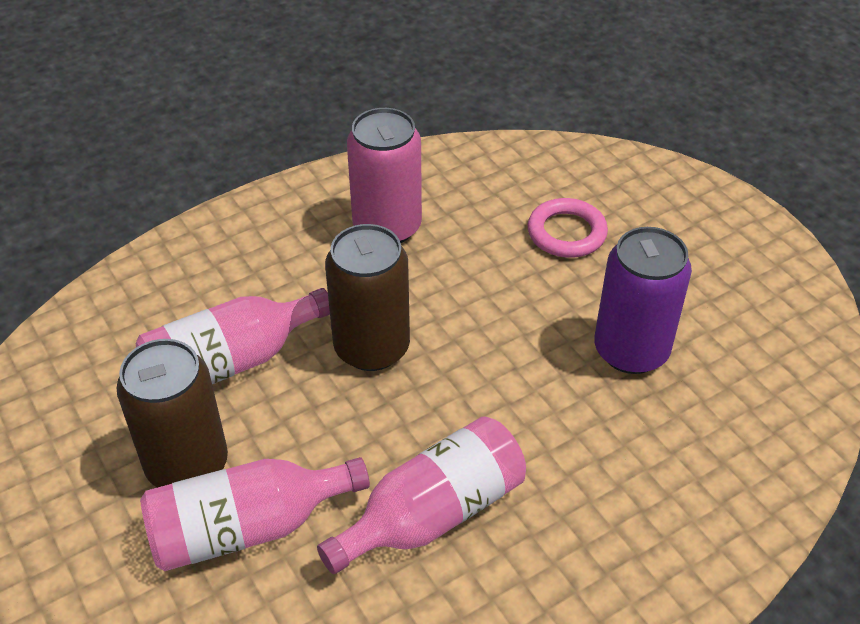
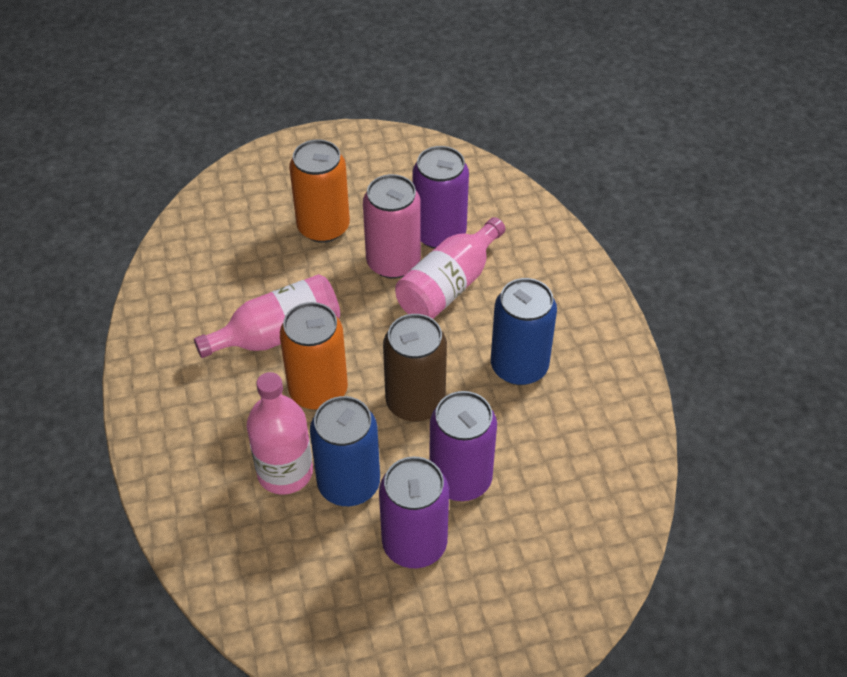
blue can: none = 0 -> [310,396,380,506] [491,278,557,385] = 2
brown can: [117,339,228,488] [325,224,410,371] = 2 -> [383,314,447,422] = 1
orange can: none = 0 -> [280,302,348,410] [289,139,350,243] = 2
pink ring: [528,198,608,258] = 1 -> none = 0
purple can: [594,227,692,374] = 1 -> [379,457,449,568] [412,146,469,249] [430,391,497,501] = 3

